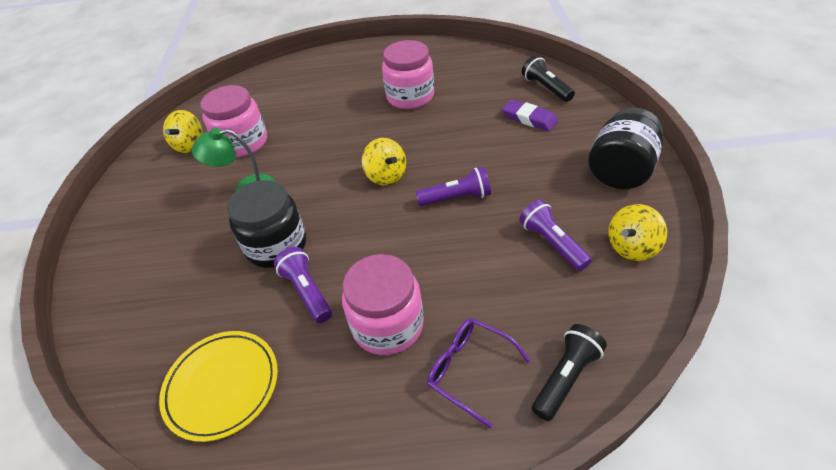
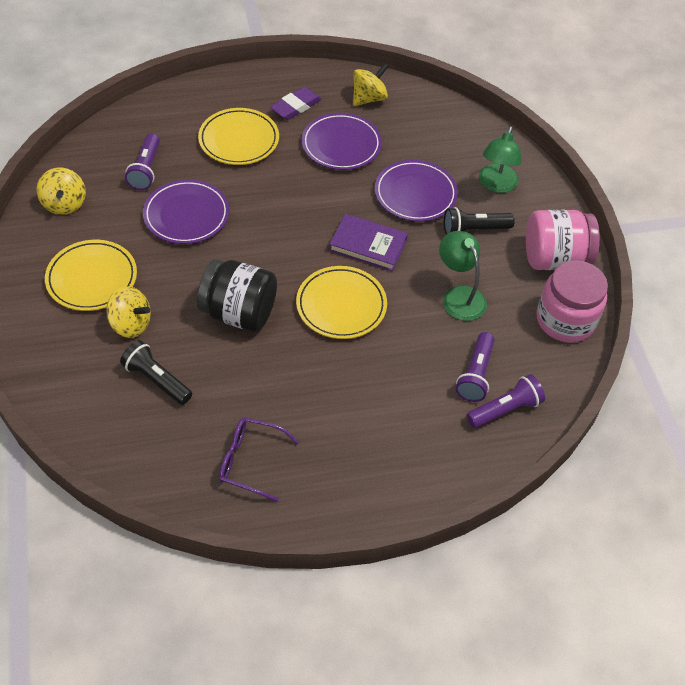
black jar: [227,180,306,268] [588,108,663,189] = 2 -> [197,259,277,332] = 1
green lamp: [192,128,276,191] = 1 -> [439,231,487,321] [479,126,522,193] = 2
pink jar: [201,85,267,158] [342,254,424,355] [382,40,434,109] = 3 -> [526,210,600,270] [537,261,608,343] = 2
purple book: none = 0 -> [329,213,408,271] = 1
purple plate: none = 0 -> [143,179,229,244] [301,113,382,170] [375,160,458,222] = 3
yellow plate: [159,331,278,442] = 1 -> [45,240,137,311] [198,108,279,165] [296,266,387,339] = 3

